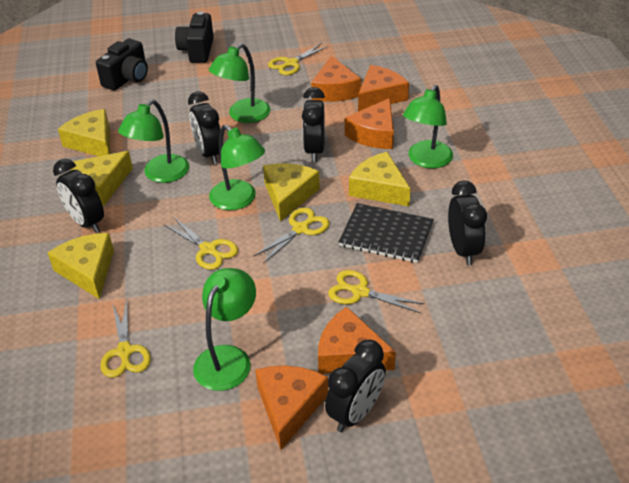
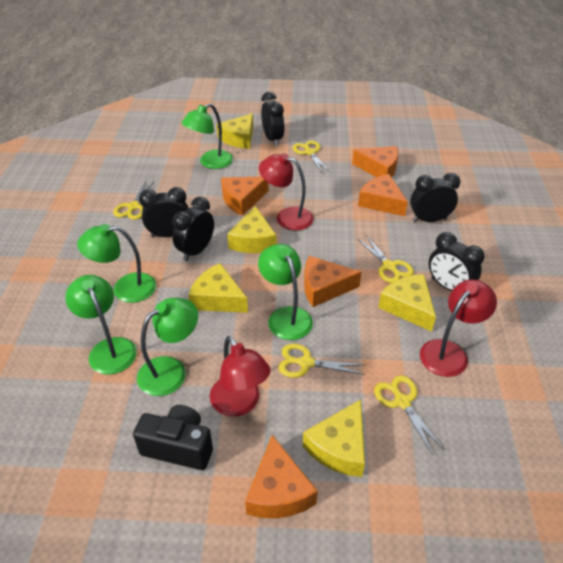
black camera: [96,39,148,91] [175,12,214,63] = 2 -> [133,405,213,470] = 1
black notebook: [339,203,434,263] = 1 -> none = 0
red lamp: none = 0 -> [210,336,271,417] [259,153,314,231] [420,279,497,377] = 3

